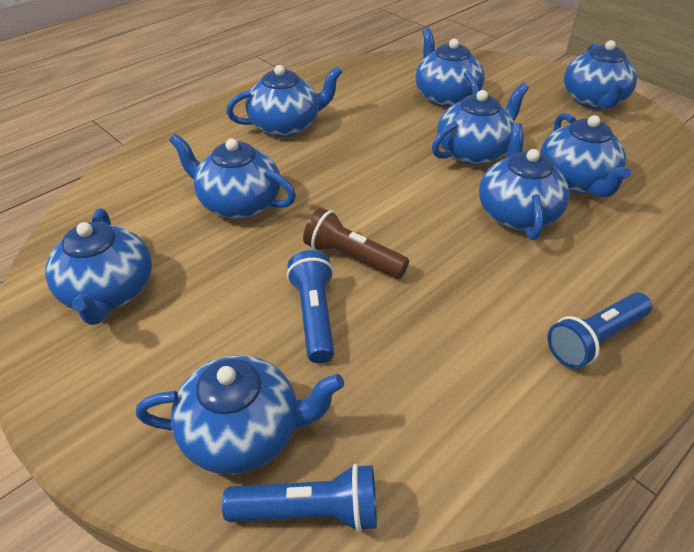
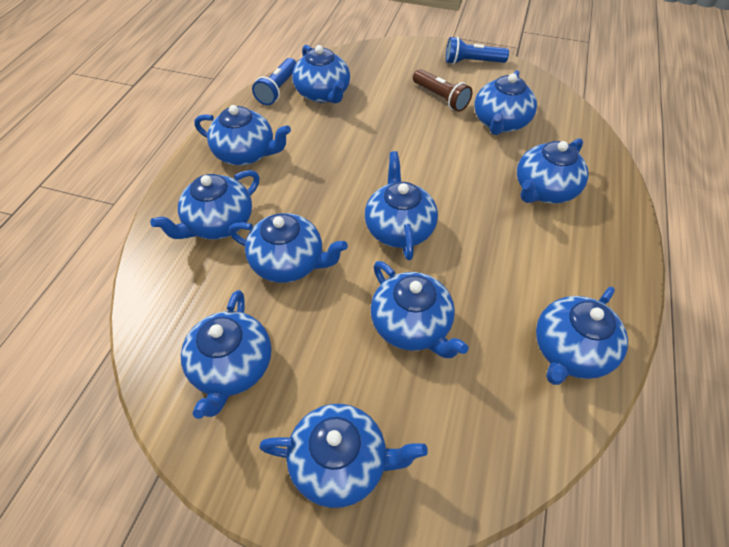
blue flashlight: [222,464,377,532] [287,250,334,363] [547,292,652,369] = 3 -> [252,58,296,105] [446,36,509,64] = 2
blue teapot: [45,208,152,325] [136,355,344,475] [169,134,296,219] [226,65,343,137] [415,28,485,107] [432,83,529,165] [479,123,570,240] [540,113,631,197] [564,40,637,109] = 9 -> [150,170,259,239] [181,290,271,419] [194,105,291,165] [229,213,348,283] [259,404,428,508] [292,45,350,104] [365,151,438,260] [371,261,468,358] [474,70,537,135] [517,138,589,203] [536,287,628,385] = 11

